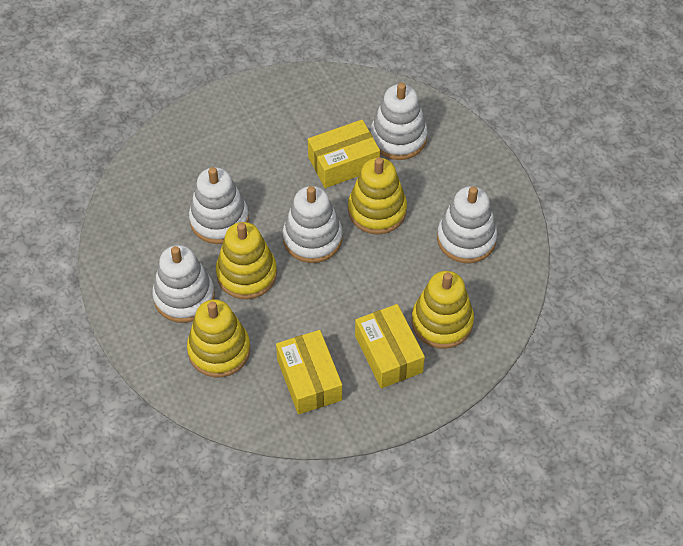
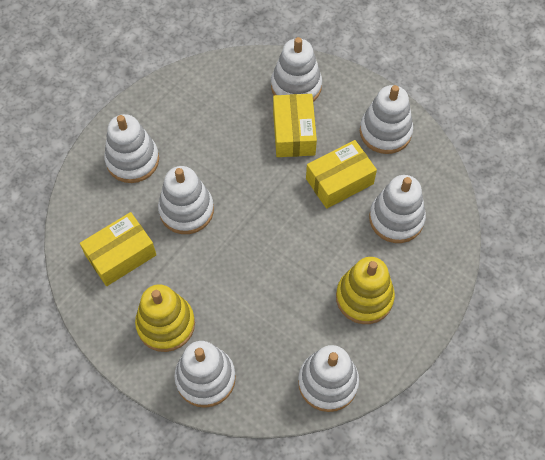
white stacking toy: [152,245,215,323] [189,167,249,244] [283,186,342,263] [371,83,428,160] [437,186,497,263] = 5 -> [104,114,159,183] [158,166,214,234] [174,341,236,408] [271,37,322,102] [298,345,359,412] [360,85,413,154] [369,175,426,243] = 7
yellow stacking toy: [187,299,250,377] [216,222,277,299] [348,157,407,235] [412,271,474,349] = 4 -> [135,284,195,352] [336,257,395,324] = 2

